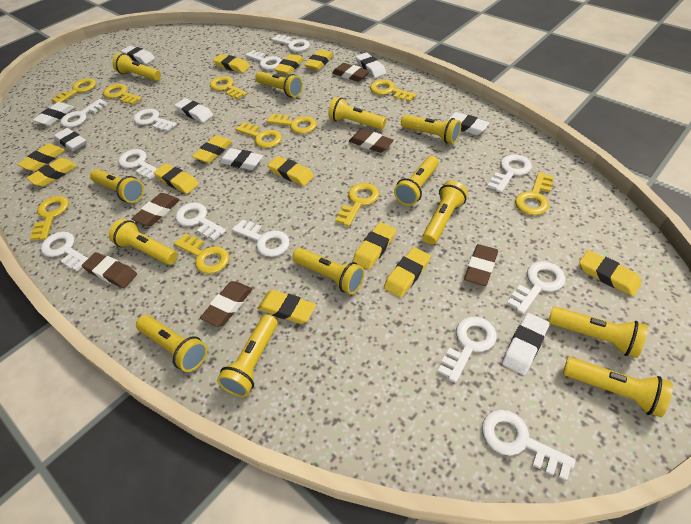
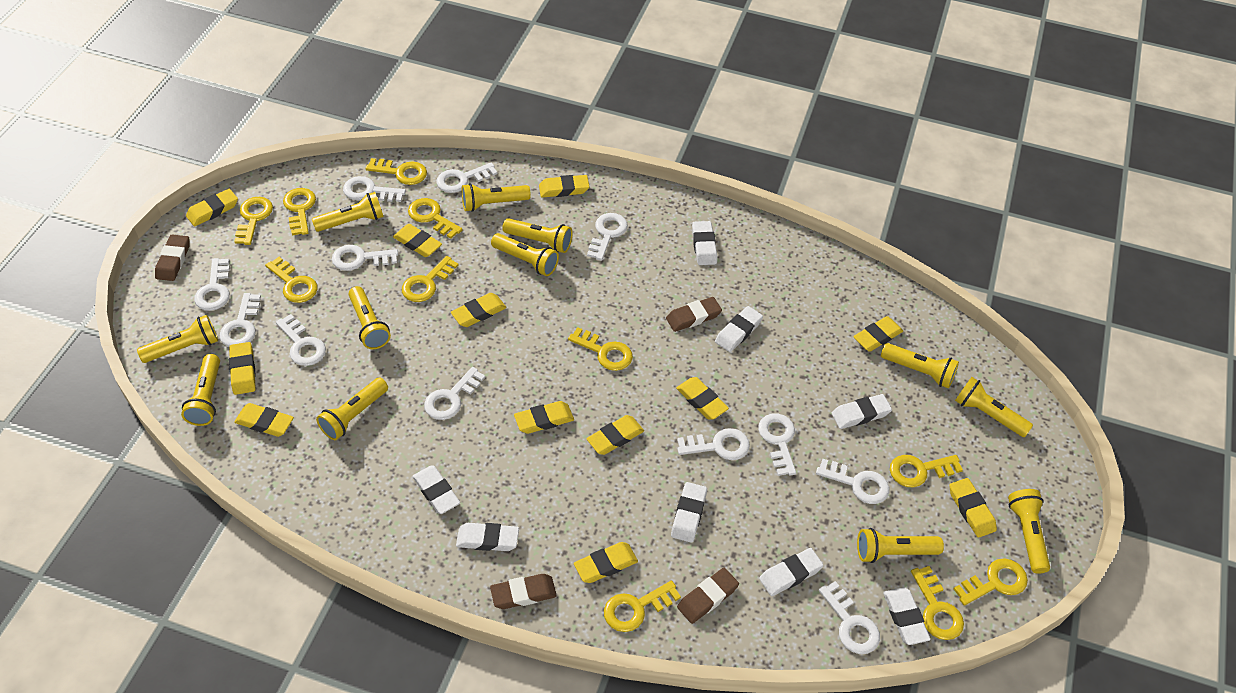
brown eraser: [82,252,137,288] [132,193,180,226] [200,281,252,327] [332,63,370,82] [349,129,394,153] [464,244,498,286] = 6 -> [155,235,189,281] [490,574,557,609] [666,297,722,332] [677,568,739,624] = 4
yellow flashlight: [90,169,144,203] [109,219,178,265] [112,53,161,81] [136,315,207,372] [217,314,278,397] [255,71,303,97] [292,248,365,294] [328,97,386,130] [394,156,439,206] [401,114,461,144] [422,181,468,245] [548,306,648,358] [563,357,673,417] = 13 -> [137,315,218,363] [181,354,220,426] [312,192,384,232] [316,378,388,440] [348,286,391,349] [462,183,531,212] [491,233,559,276] [502,218,573,253] [857,528,944,563] [881,343,959,389] [955,377,1033,437] [1008,489,1050,574] = 12
yellow key: [30,196,69,241] [51,78,96,103] [103,84,142,105] [174,234,229,274] [210,76,247,99] [235,122,282,148] [266,114,317,134] [335,183,379,227] [370,80,417,102] [515,172,554,215] = 10 -> [234,197,273,245] [265,257,318,303] [283,188,316,235] [365,158,427,185] [402,256,458,302] [408,198,463,239] [568,327,633,371] [604,580,681,632] [890,455,963,487] [911,566,964,640] [954,558,1028,606] = 11

